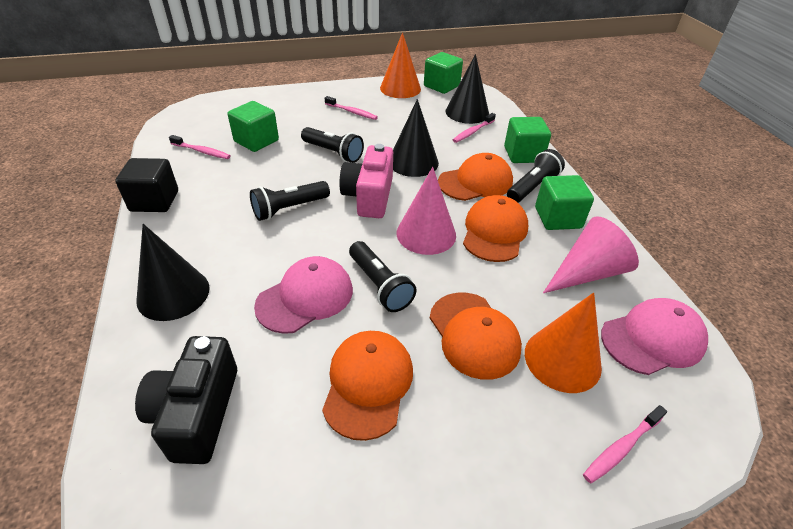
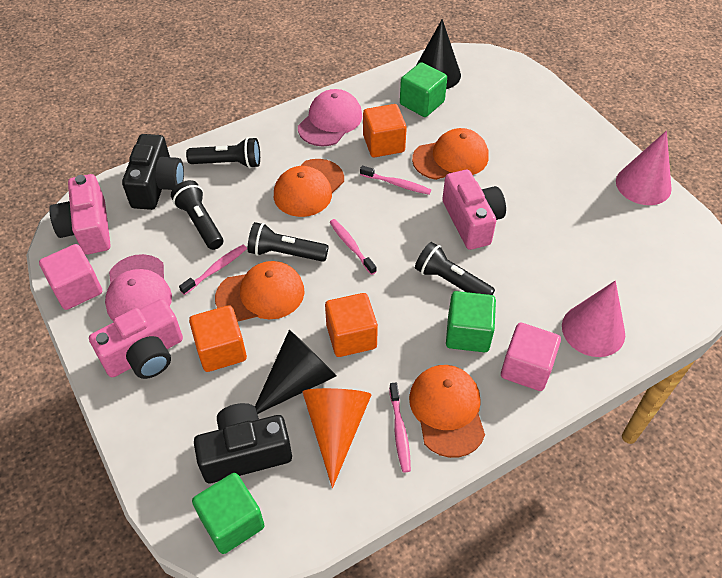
black camera: [135,336,237,464] = 1 -> [122,134,184,210] [194,403,292,483] = 2
black cone: [136,224,209,321] [393,99,439,177] [445,54,489,124] = 3 -> [255,330,337,414] [416,19,461,89] = 2
black cube: [115,158,178,212] = 1 -> none = 0
green cube: [228,101,279,152] [424,52,463,94] [504,117,551,163] [535,175,594,230] = 4 -> [192,473,265,554] [400,62,447,117] [446,291,496,352] = 3
orange cone: [380,32,421,98] [525,292,602,393] = 2 -> [302,388,371,488] = 1
orange cube: none = 0 -> [189,305,247,372] [325,293,378,357] [363,104,407,157] = 3
pink camera: [339,144,393,218] = 1 -> [49,174,111,255] [89,299,183,379] [442,170,506,250] = 3
pink cube: none = 0 -> [39,244,102,310] [501,323,561,391] = 2

